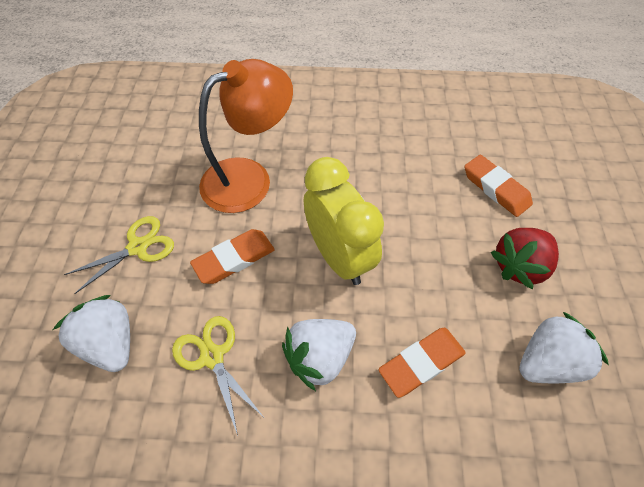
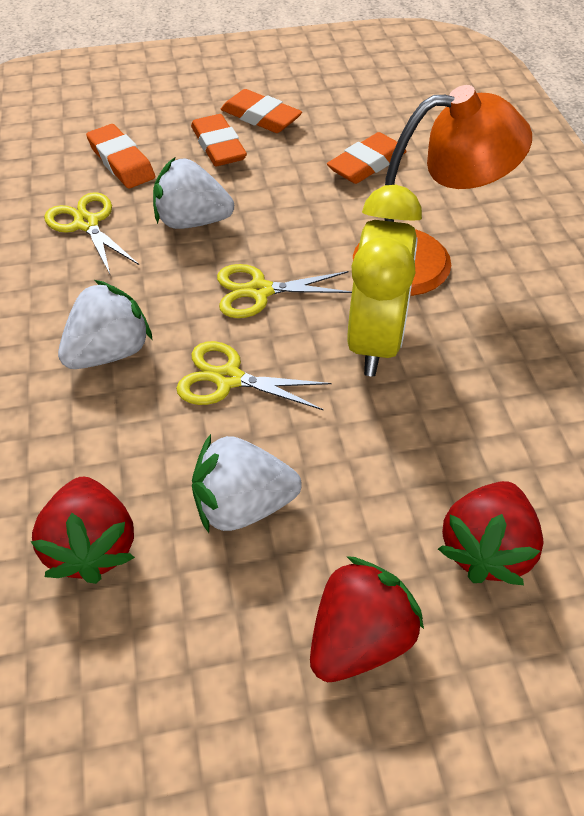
orange eraser: [190,229,275,284] [378,328,466,398] [464,155,533,217] = 3 -> [86,124,155,188] [191,114,247,166] [221,89,302,133] [327,132,407,184] = 4
red strawberry: [491,228,559,290] = 1 -> [31,477,135,584] [310,556,424,682] [438,481,544,585] = 3
yellow scissors: [64,216,174,294] [172,316,263,436] = 2 -> [44,192,139,274] [176,341,331,410] [217,264,352,318] = 3

